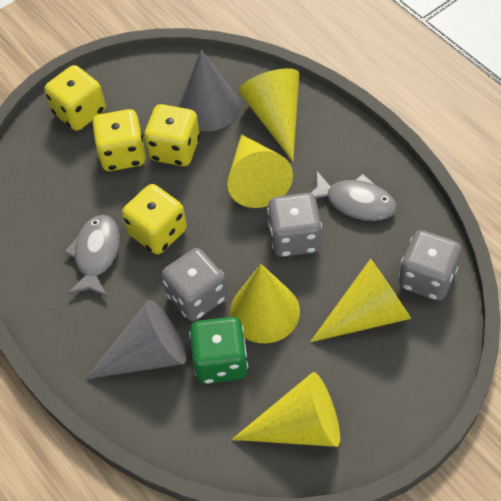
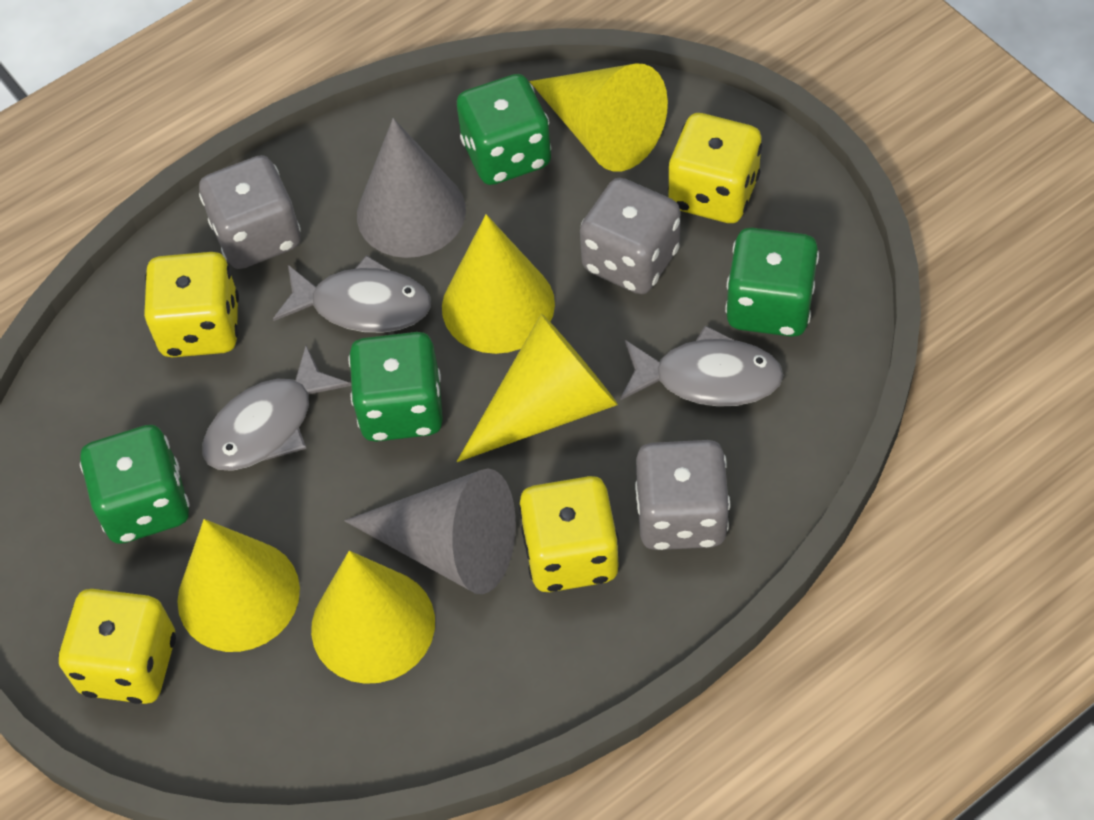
green dice: [189,317,248,384] = 1 -> [80,425,190,544] [348,332,443,442] [457,74,551,185] [725,228,819,337] = 4
grey fish: [64,215,120,297] [311,170,396,221] = 2 -> [202,345,351,471] [273,255,431,333] [620,325,783,407] = 3

